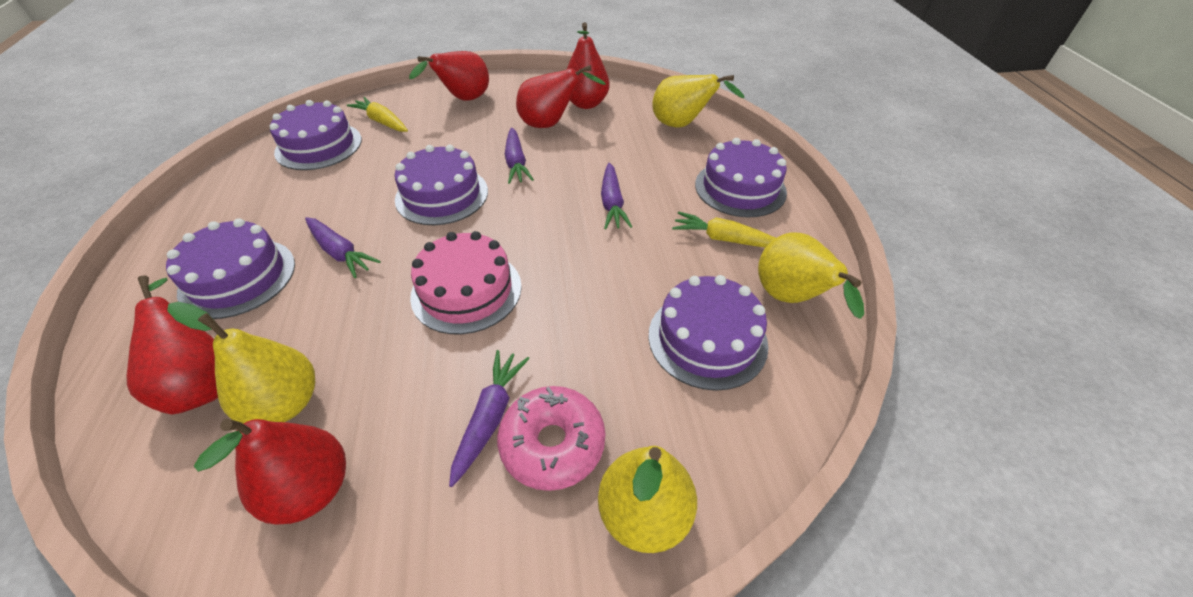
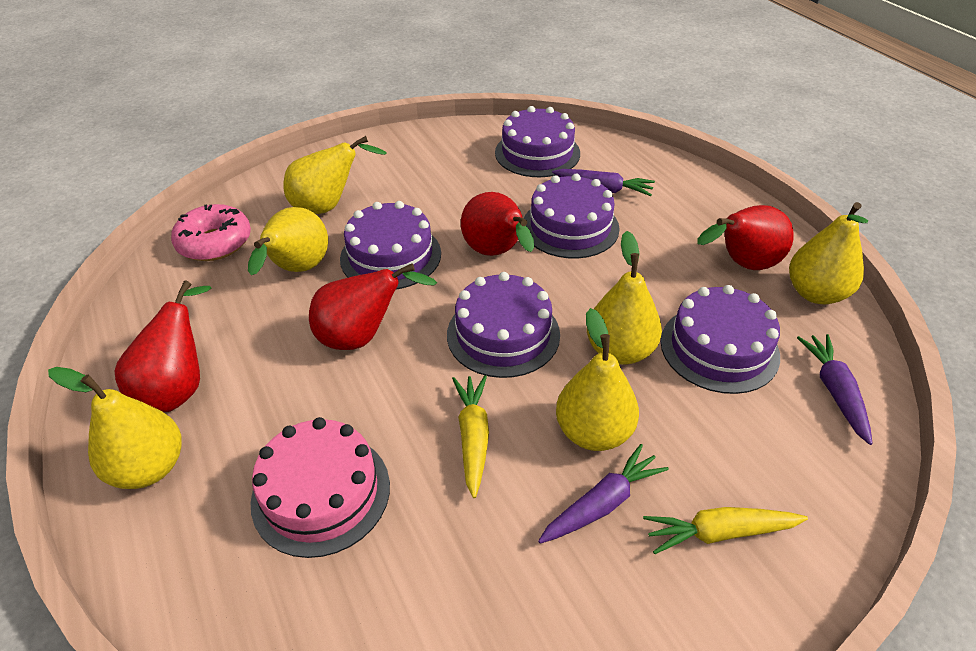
purple carrot: [305,217,381,278] [449,350,530,487] [505,128,534,184] [601,163,632,229] = 4 -> [538,444,669,544] [552,169,655,196] [797,334,873,445] = 3
red pear: [127,275,218,415] [194,418,346,524] [409,51,489,101] [516,65,606,128] [567,22,610,109] = 5 -> [115,280,211,412] [309,263,437,350] [461,192,534,256] [697,205,794,270] = 4
yellow pear: [167,302,315,424] [598,446,697,553] [652,74,745,128] [758,233,864,319] = 4 -> [48,367,182,489] [248,207,328,275] [283,136,387,214] [556,308,639,451] [587,231,662,365] [789,202,868,304] = 6

